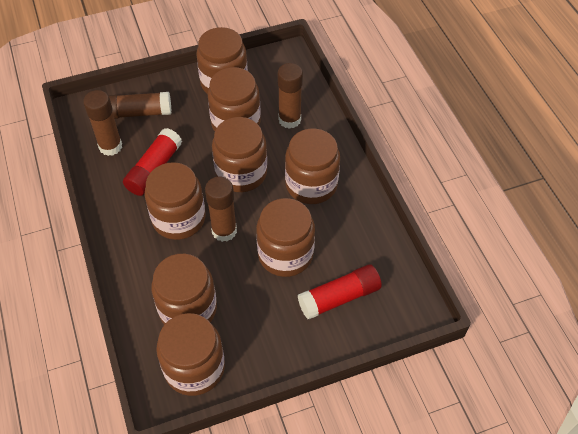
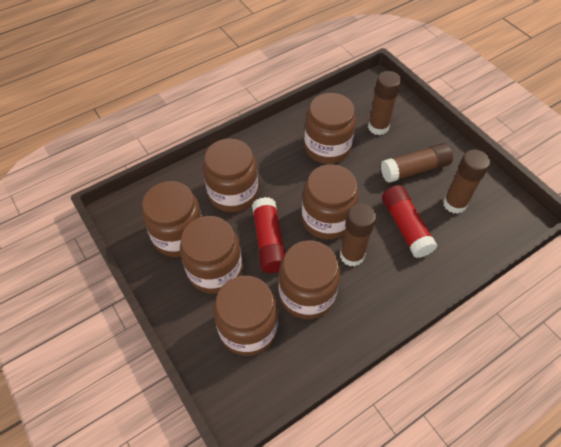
brown jar: [145,162,205,240] [151,254,217,325] [156,313,225,396] [196,27,248,94] [207,67,261,131] [212,117,267,192] [256,198,315,277] [285,128,340,204] = 8 -> [142,181,202,257] [180,216,242,293] [203,139,258,212] [214,276,278,356] [279,241,340,319] [302,164,359,240] [304,93,356,164] = 7

